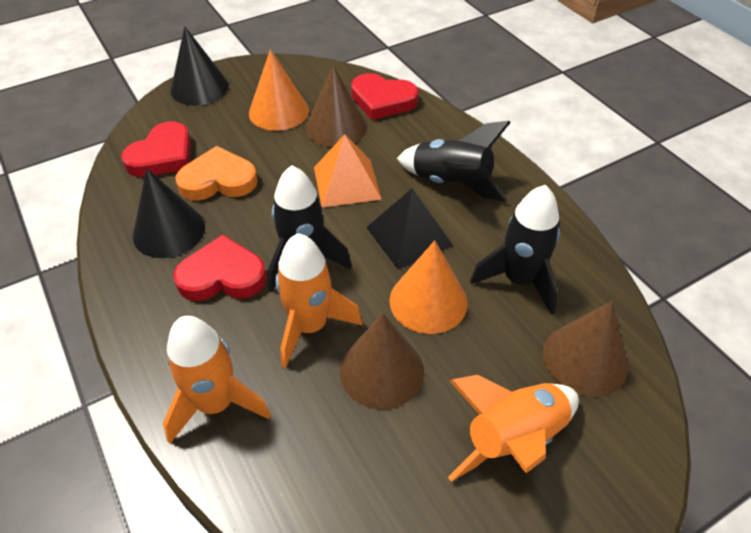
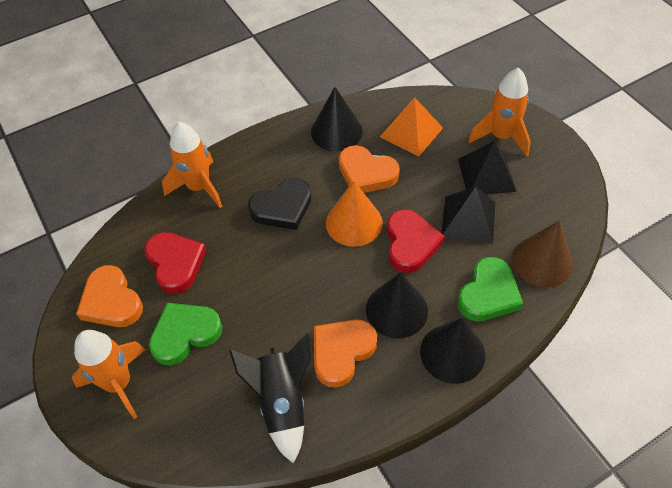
black cone: [133,168,205,258] [171,26,229,106] = 2 -> [311,87,363,151] [366,272,428,338] [420,318,485,384] = 3
black heart: none = 0 -> [248,178,311,230] = 1
black pyramid: [366,188,453,270] = 1 -> [441,186,495,243] [458,141,517,195] = 2
black rocket: [268,165,352,292] [397,121,511,202] [470,185,560,315] = 3 -> [229,333,311,463] = 1
brown cone: [306,65,367,147] [340,313,424,409] [543,301,628,397] = 3 -> [512,221,573,287] = 1
green heart: none = 0 -> [149,303,222,365] [457,257,523,321] = 2
orange cone: [249,49,309,131] [389,240,468,334] = 2 -> [326,181,383,247] = 1
orange heart: [175,146,258,201] = 1 -> [76,265,143,327] [314,319,377,388] [339,145,400,193] = 3
red heart: [121,121,191,177] [173,235,267,301] [351,73,419,120] = 3 -> [144,232,206,294] [387,209,445,273] = 2

